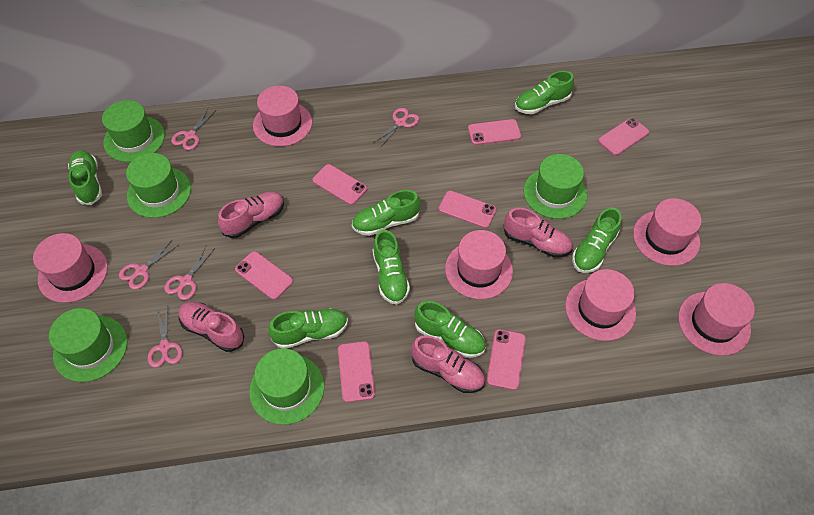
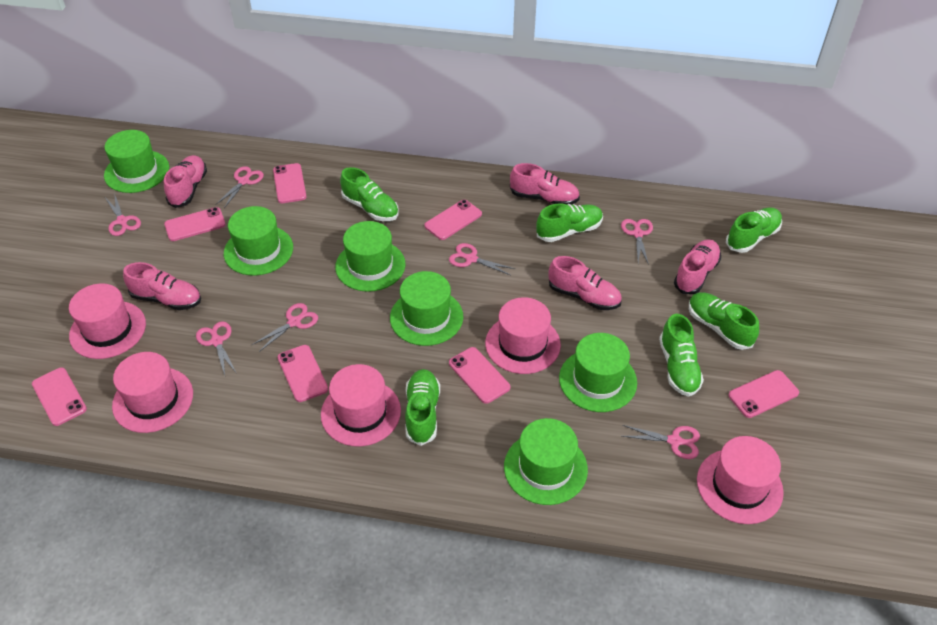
green hat: [49,308,128,382] [102,100,165,162] [126,153,191,218] [249,348,324,425] [524,154,587,219] = 5 -> [104,130,169,193] [224,206,293,276] [335,221,405,292] [390,271,463,346] [504,418,588,505] [559,333,637,412] = 6
green shoe: [68,150,102,205] [268,308,348,349] [352,190,420,236] [373,230,410,305] [414,301,486,358] [515,71,574,114] [572,208,622,273] = 7 -> [340,167,399,221] [405,369,440,446] [536,203,603,242] [659,314,704,397] [689,292,759,350] [726,207,782,253] = 6
pink hat: [33,233,108,303] [253,86,312,147] [445,230,513,299] [565,269,636,341] [633,198,702,266] [678,283,755,356] = 6 -> [69,283,146,359] [112,352,193,433] [321,364,401,446] [485,297,561,374] [697,436,784,524] = 5
pink scissors: [119,240,178,290] [147,306,182,368] [164,246,215,300] [171,108,215,150] [373,108,419,148] = 5 -> [106,193,141,236] [196,322,236,375] [215,166,264,208] [252,303,318,352] [449,243,515,275] [621,219,653,265] [622,425,700,459] = 7
pink shoe: [179,302,244,352] [218,192,284,238] [411,335,485,393] [504,208,572,257] = 4 -> [123,262,201,310] [164,155,207,208] [510,163,580,205] [549,256,622,310] [674,239,721,294] = 5

